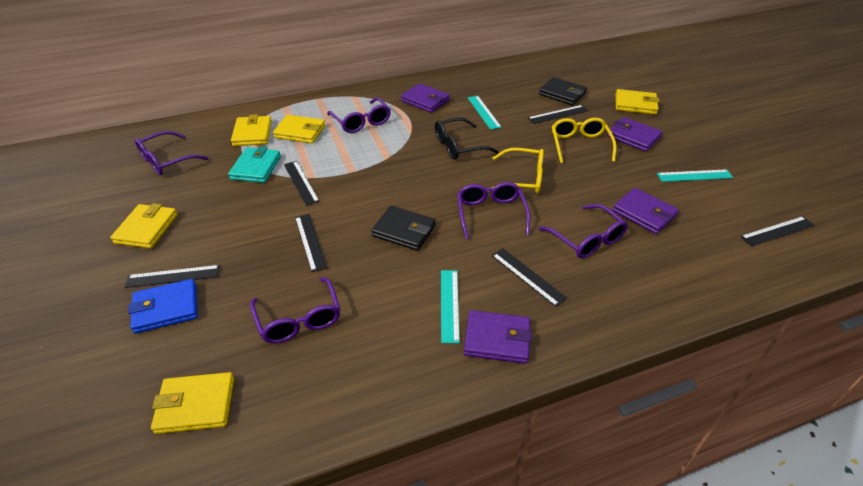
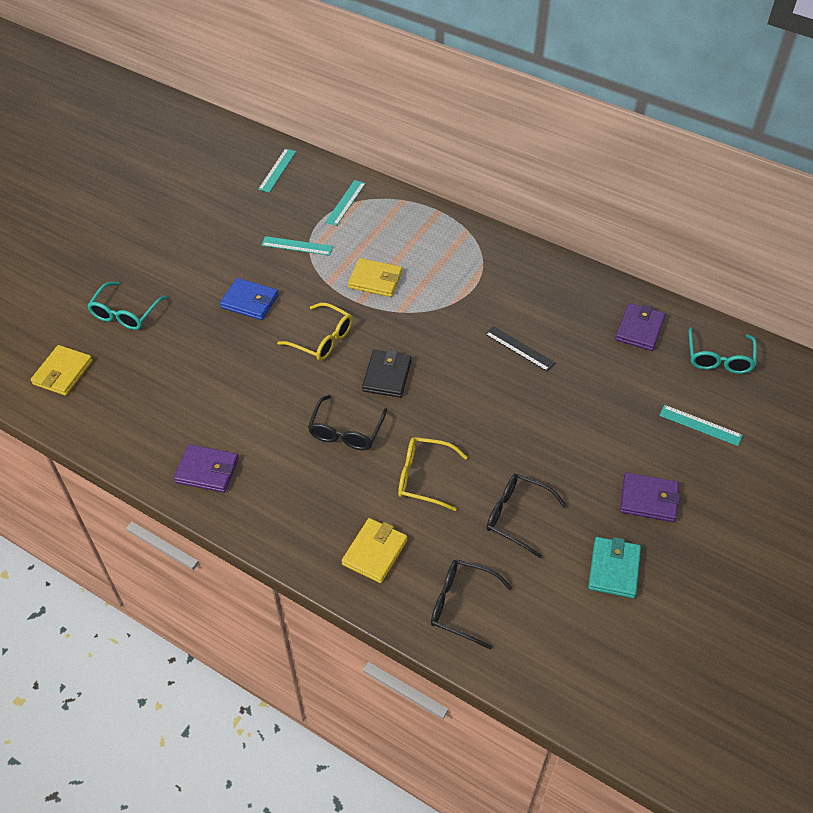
black glasses: [435,117,499,160] = 1 -> [308,395,387,450] [431,559,512,650] [486,474,567,558] = 3
black ruler: [125,265,220,288] [284,161,320,206] [295,214,328,272] [492,248,568,307] [528,105,588,124] [740,216,815,246] = 6 -> [485,326,555,372] = 1
black wallet: [371,206,436,251] [539,77,587,105] = 2 -> [362,349,412,398] = 1
purple glasses: [135,131,209,175] [250,277,340,344] [327,98,390,133] [457,182,530,239] [539,204,628,259] = 5 -> none = 0
purple wallet: [401,83,450,113] [464,310,532,364] [607,117,662,152] [613,188,679,234] = 4 -> [174,444,239,493] [615,303,665,351] [620,473,680,522] = 3
turquoise glasses: none = 0 -> [87,282,167,330] [689,327,757,374] = 2
turquoise ruler: [441,270,460,343] [468,96,502,130] [657,169,733,182] = 3 -> [258,149,296,192] [262,236,333,255] [325,180,366,226] [659,405,742,446] = 4
yellow wallet: [110,203,178,248] [151,372,234,434] [231,114,272,146] [273,115,325,143] [615,89,660,115] = 5 -> [31,345,93,396] [342,518,408,583] [348,258,402,297] = 3

